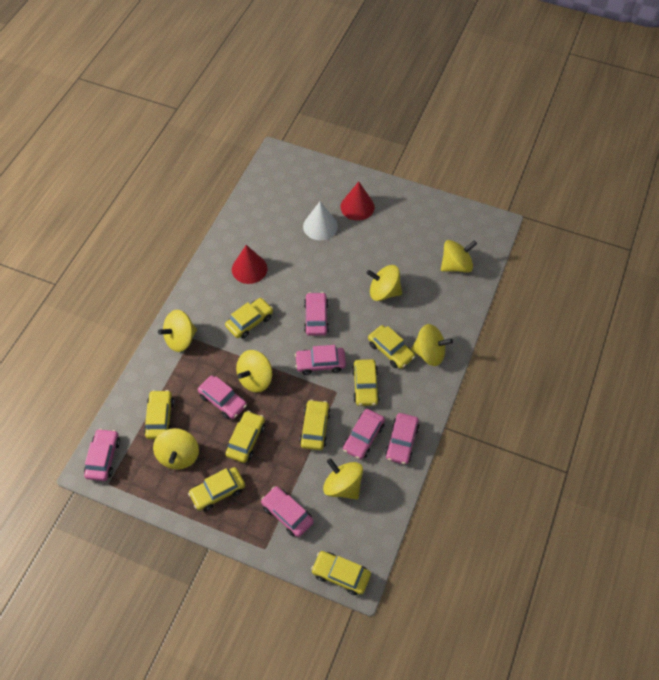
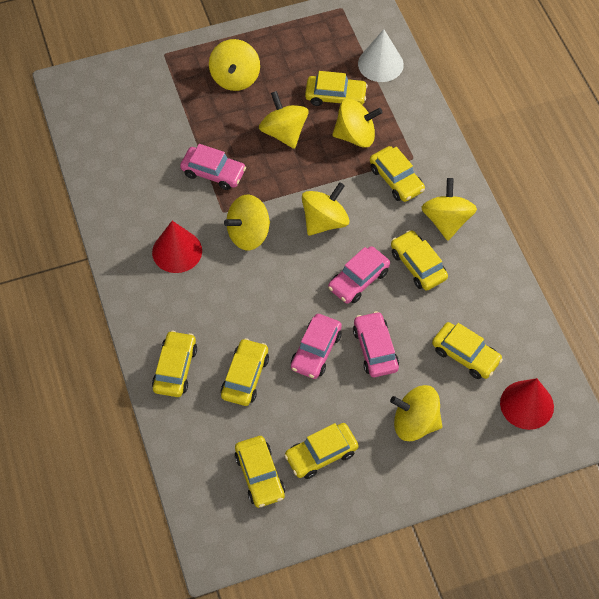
pink car: [84,428,120,481] [198,375,247,419] [261,486,314,537] [295,345,346,375] [304,292,329,336] [343,409,385,460] [385,413,419,465] = 7 -> [180,144,246,190] [291,314,342,379] [328,246,390,304] [353,311,399,377] = 4

